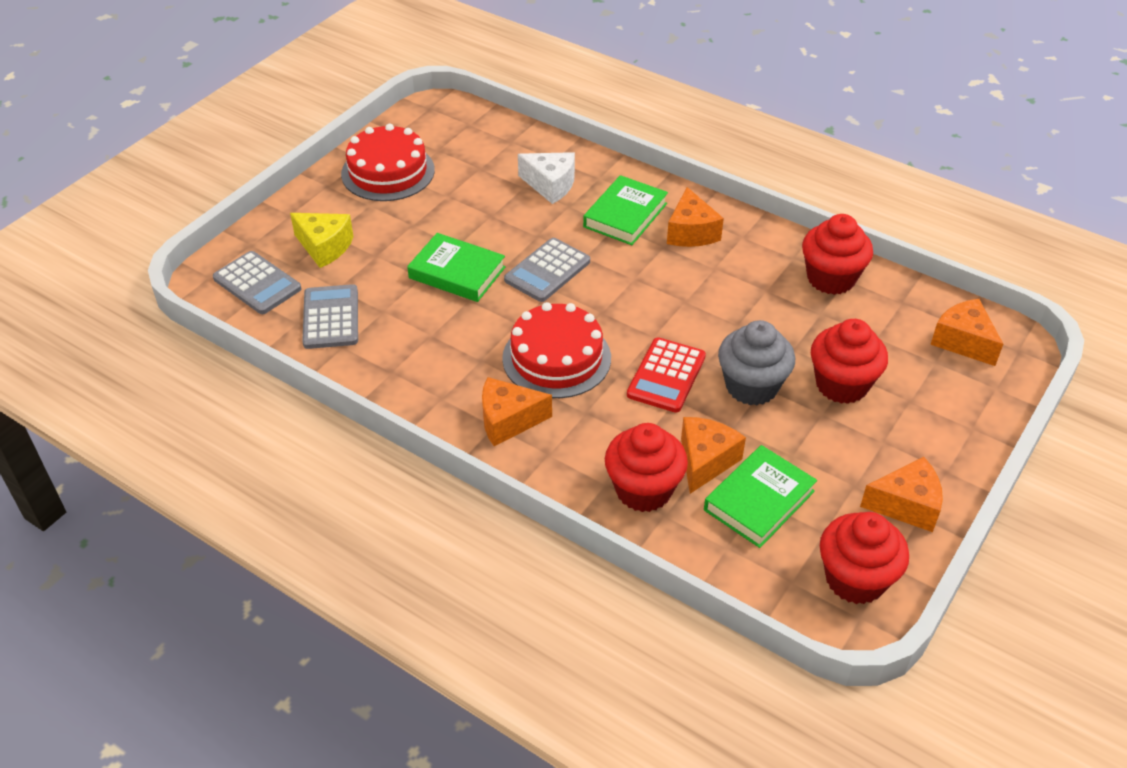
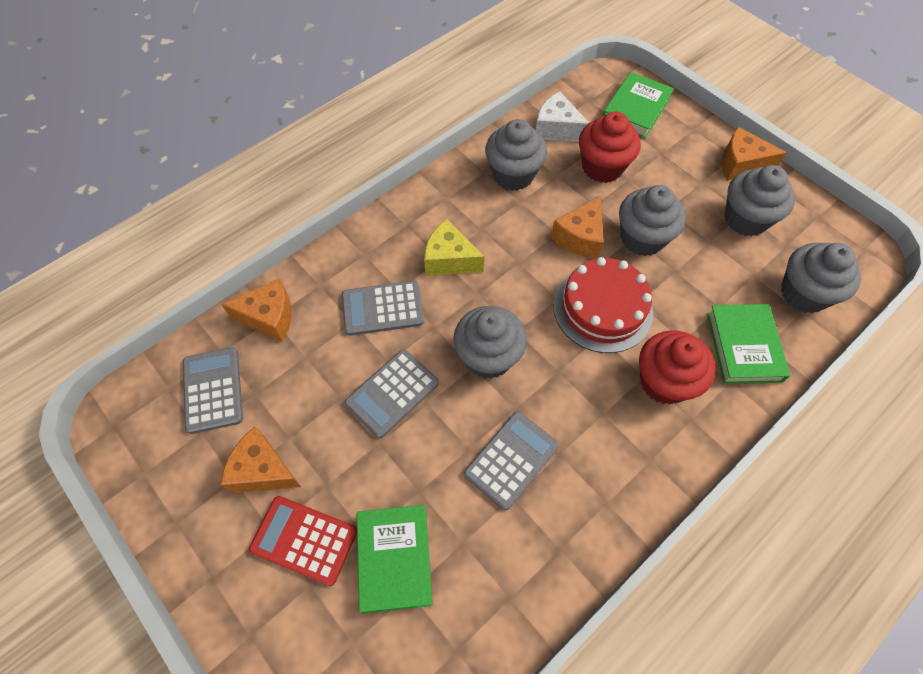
grey calculator: [213,251,301,314] [302,284,358,349] [504,238,590,302] = 3 -> [183,347,243,434] [342,281,424,336] [344,349,439,438] [464,411,559,510] = 4
grey cupcake: [718,320,795,405] = 1 -> [453,306,527,379] [485,119,547,191] [619,185,686,256] [724,165,795,236] [781,243,861,313] = 5
orange cheese: [482,377,552,446] [667,187,724,247] [681,417,746,494] [860,457,943,532] [930,299,1003,366] = 5 -> [220,426,301,493] [221,278,292,342] [551,196,604,259] [722,127,787,181] = 4
red cake: [341,124,435,201] [502,302,611,398] = 2 -> [553,257,653,353] = 1
red cupcake: [605,423,688,512] [802,214,873,295] [811,319,888,404] [820,512,909,604] = 4 -> [579,112,641,183] [639,330,716,404] = 2

